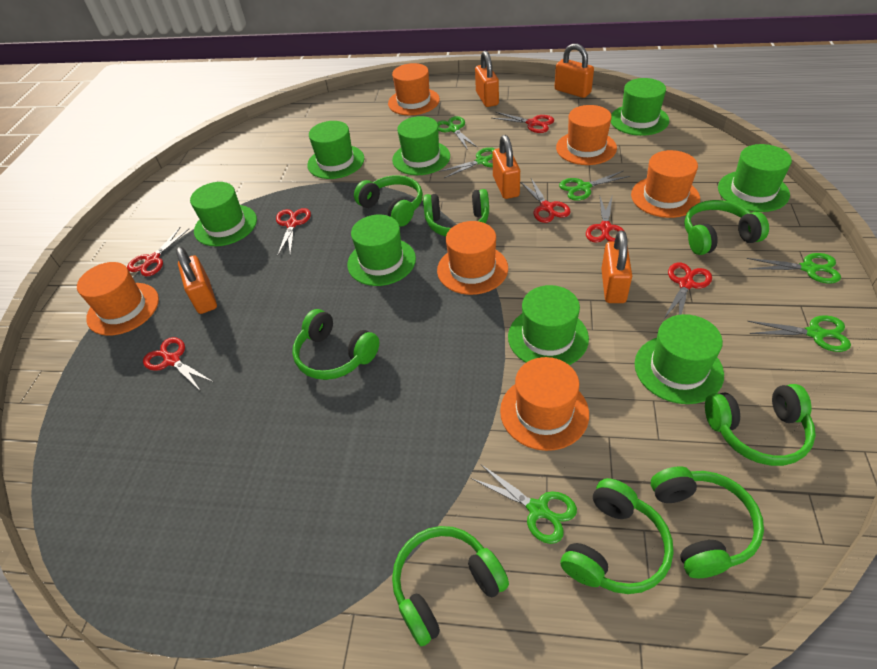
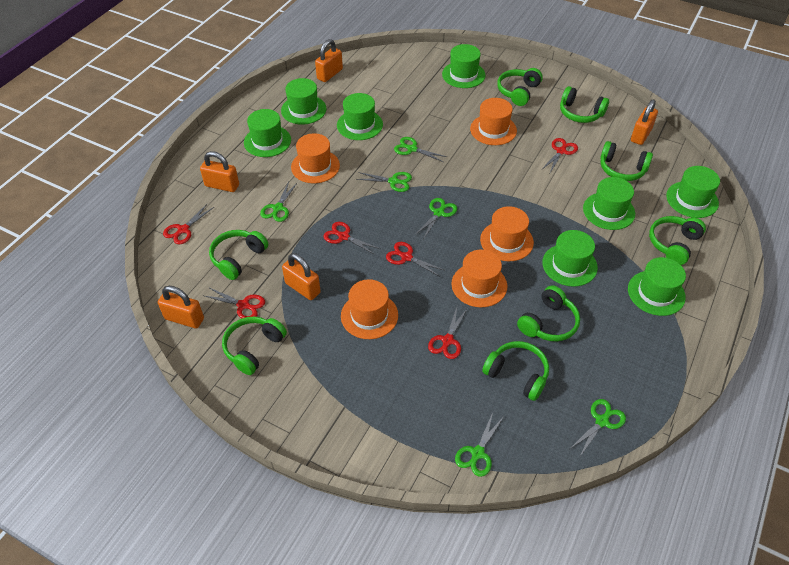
orange hat: [77,262,159,336] [388,63,440,115] [437,221,508,295] [500,357,589,451] [556,105,617,165] [631,150,700,218] = 6 -> [291,133,340,183] [341,279,398,339] [451,249,507,307] [470,98,517,145] [480,206,534,261] = 5
red scissors: [127,227,189,276] [143,337,213,390] [276,208,311,256] [492,112,554,133] [520,178,571,223] [586,197,625,242] [663,262,712,320] = 7 -> [163,204,214,244] [205,288,265,318] [323,222,381,255] [386,242,444,277] [428,307,467,359] [541,138,578,173] = 6

